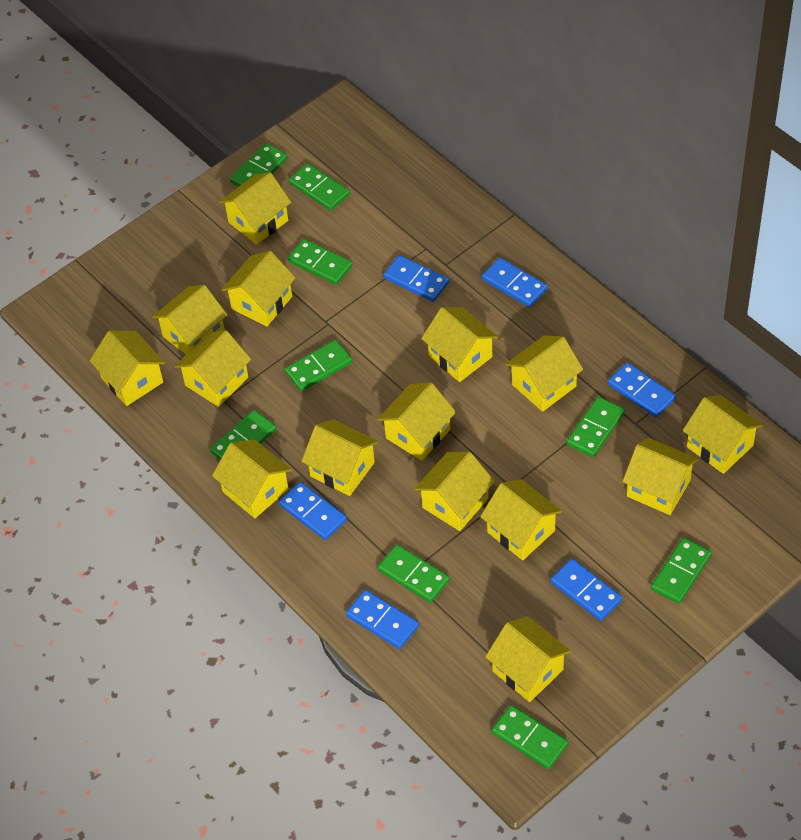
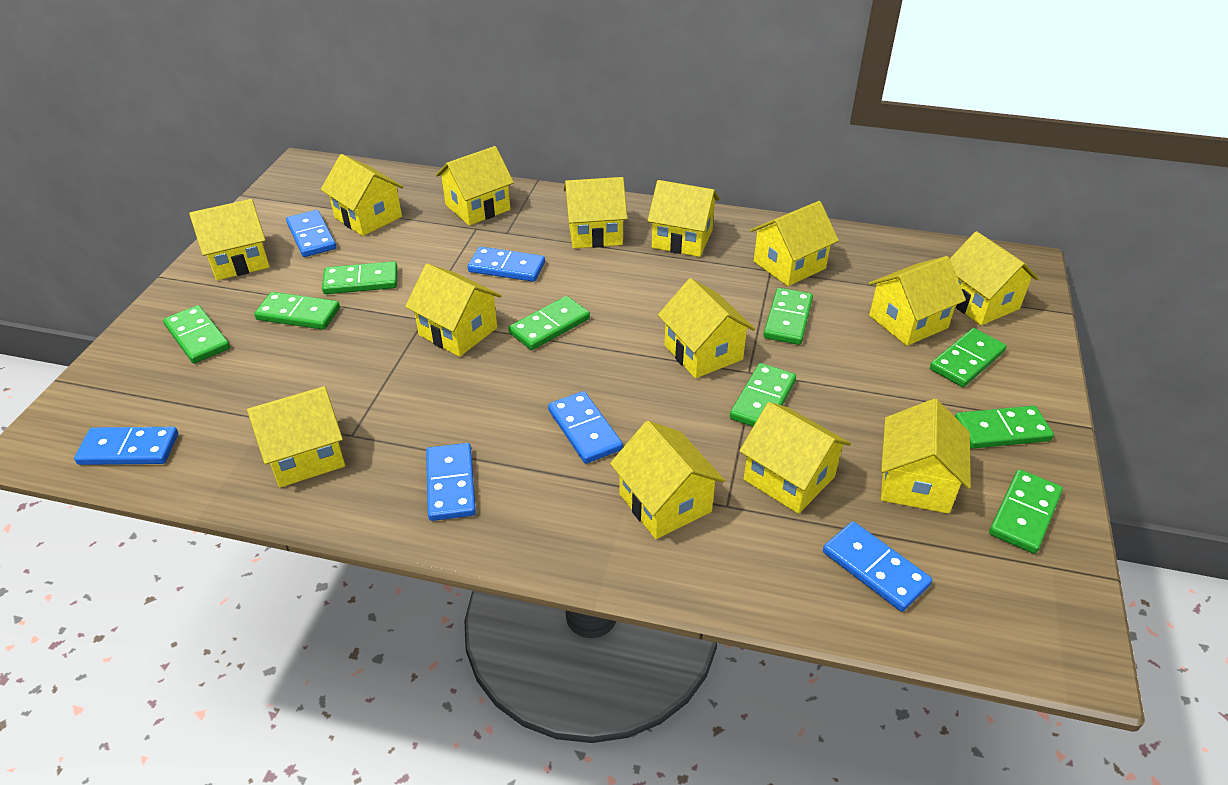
yellow house: [90,330,165,406] [152,285,227,354] [174,330,251,407] [212,439,292,518] [219,172,291,245] [222,251,296,327] [301,419,379,496] [377,383,456,461] [414,452,495,531] [421,307,498,382] [480,479,562,560] [485,616,571,702] [505,335,583,412] [622,438,698,515] [683,395,763,474] = 15 -> [189,199,270,280] [247,386,345,487] [321,154,404,236] [405,263,502,357] [436,146,514,226] [564,177,627,248] [610,421,725,539] [647,180,720,257] [658,278,755,378] [739,402,851,514] [750,201,839,286] [869,256,966,346] [881,399,971,514] [950,231,1039,325] = 14

